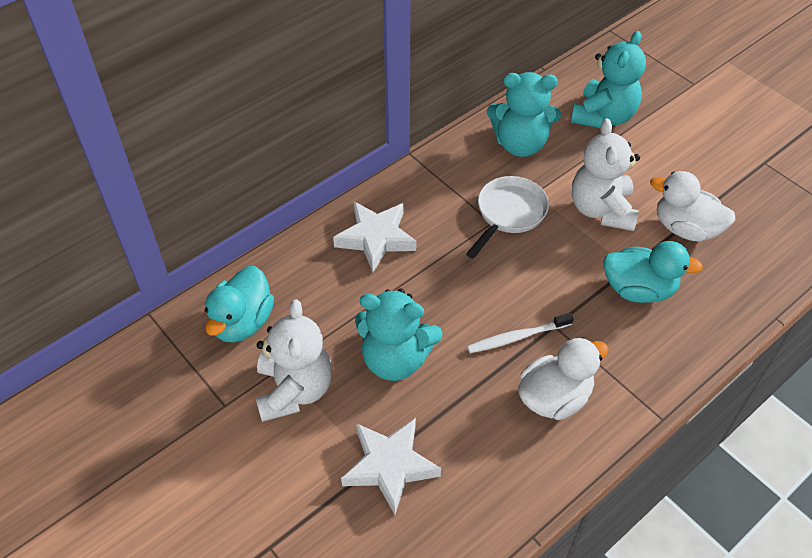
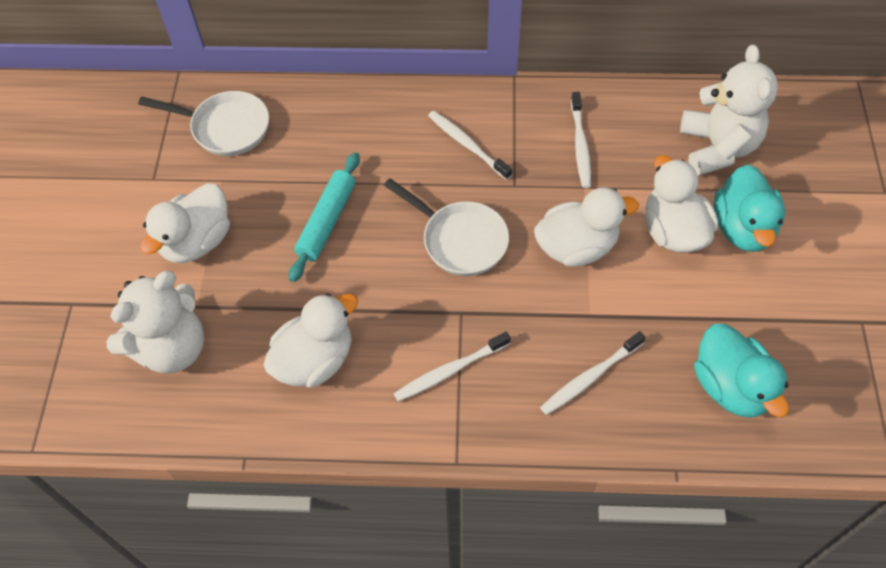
turquoise rolling pin: none = 0 -> [289,152,360,282] = 1
turquoise teddy bear: [355,288,443,381] [487,72,561,157] [571,31,646,128] = 3 -> none = 0
white duck: [518,337,609,420] [650,171,736,241] = 2 -> [140,183,230,263] [263,293,358,388] [534,187,639,267] [645,155,718,253] = 4
white pan: [466,176,549,259] = 1 -> [138,91,269,156] [384,178,509,276] = 2
white star: [333,202,416,272] [341,418,441,515] = 2 -> none = 0
white toothbrush: [467,313,574,353] = 1 -> [393,332,511,402] [428,111,512,180] [540,331,645,415] [571,92,591,188] = 4

